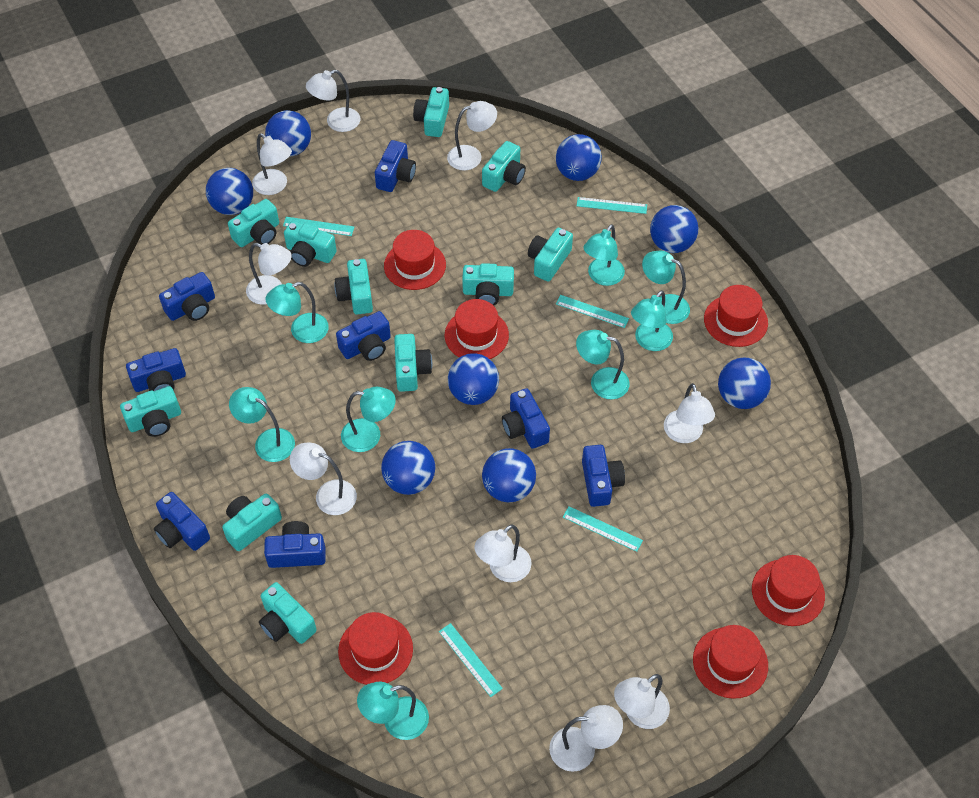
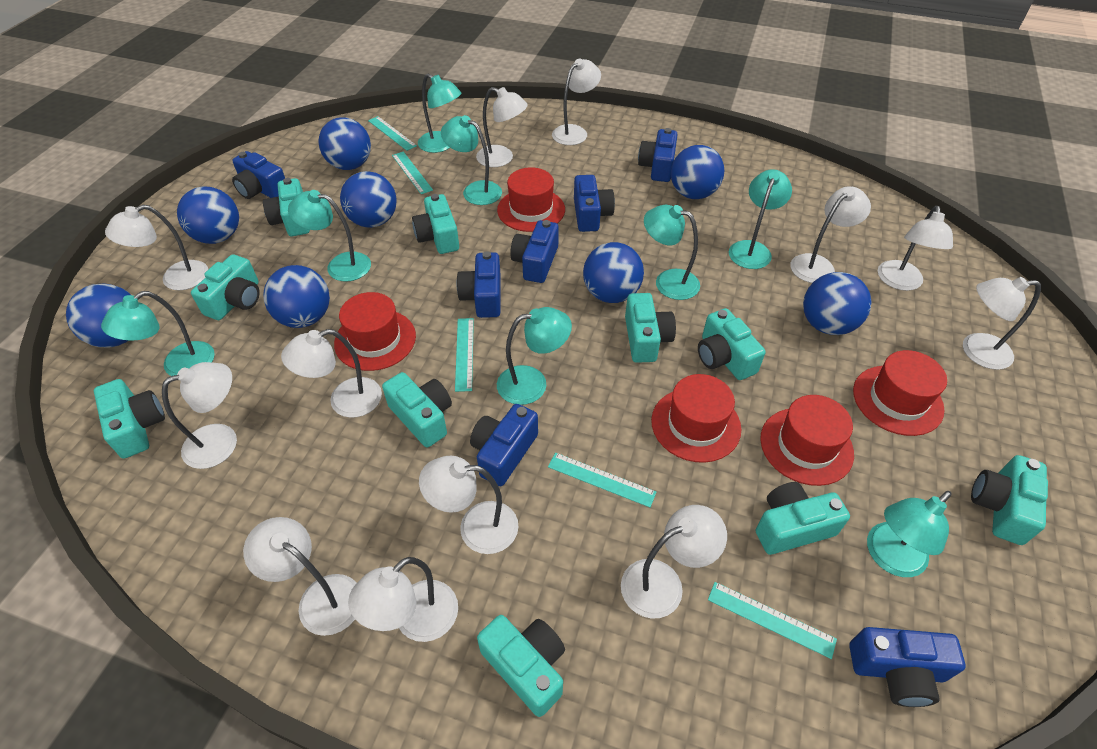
blue camera: [126,348,186,392] [154,492,210,551] [159,272,215,321] [264,521,326,568] [336,311,391,361] [375,140,416,192] [502,388,550,449] [582,445,625,507] = 8 -> [232,151,285,199] [456,251,501,318] [470,404,538,486] [510,220,559,283] [574,175,615,232] [638,128,678,182] [849,627,966,707] = 7
red hat: [338,612,413,685] [384,230,446,290] [445,299,509,359] [693,625,768,699] [704,285,768,347] [752,555,825,626] = 6 -> [334,292,416,371] [497,167,565,232] [651,374,741,463] [760,395,854,486] [853,350,947,436] = 5
turquoise camera: [120,386,181,437] [222,493,282,551] [228,199,279,247] [259,582,317,644] [284,221,337,267] [334,259,373,314] [394,334,432,392] [413,87,449,137] [462,263,514,306] [482,141,526,192] [528,228,573,282] = 11 -> [94,379,165,459] [191,254,260,320] [263,178,310,236] [382,372,452,447] [412,194,459,254] [477,615,565,717] [625,293,676,363] [698,308,766,380] [756,482,850,555] [971,455,1048,545] = 10
white lamp: [246,243,292,305] [252,133,292,195] [290,443,357,515] [306,70,360,132] [447,101,497,171] [474,524,532,582] [549,705,623,772] [614,674,670,729] [664,383,715,443] = 9 -> [105,205,208,290] [162,362,237,469] [243,517,357,636] [281,329,382,418] [348,557,458,642] [419,456,518,554] [476,87,528,167] [552,59,601,145] [621,505,727,618] [790,186,871,283] [878,206,953,291] [963,277,1041,370] = 12

